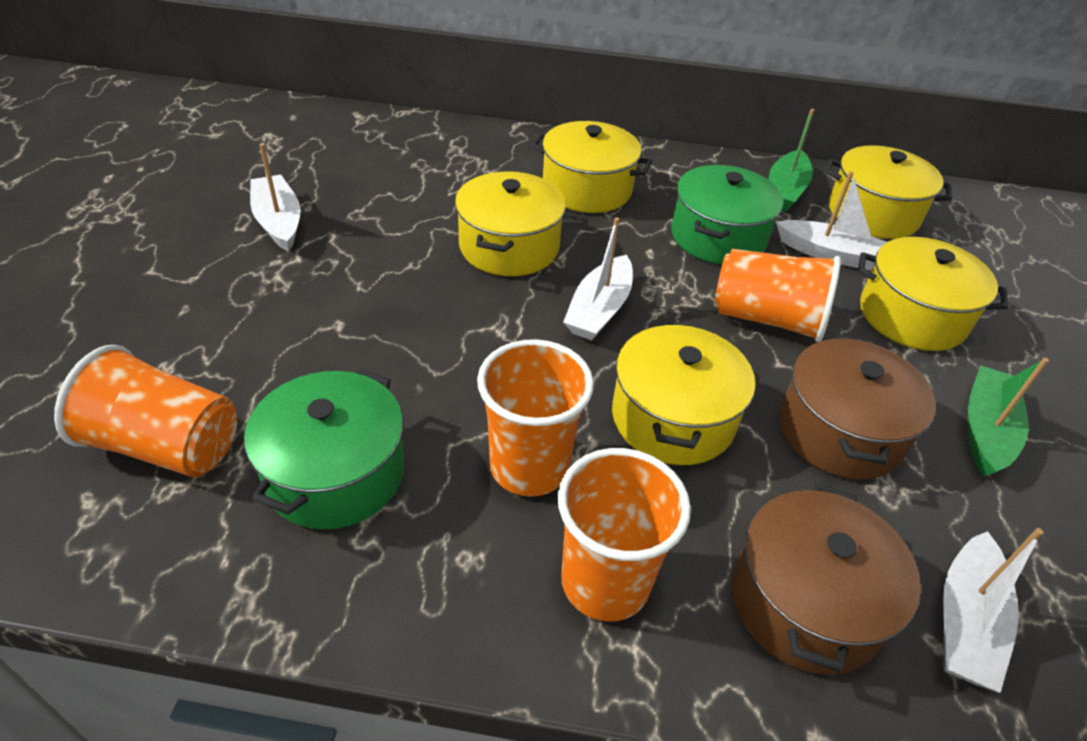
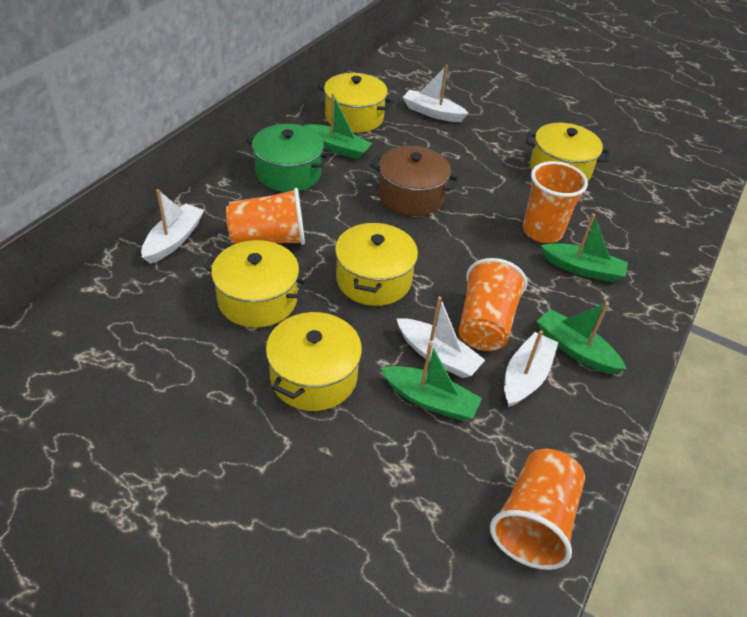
brown pot: [732,483,921,675] [779,335,936,480] = 2 -> [370,146,459,216] = 1
green boat: [769,109,814,211] [968,358,1049,477] = 2 -> [304,93,372,159] [381,343,482,421] [537,302,627,374] [541,214,628,282] = 4
green pot: [244,368,404,530] [671,165,783,265] = 2 -> [246,124,331,192] = 1

